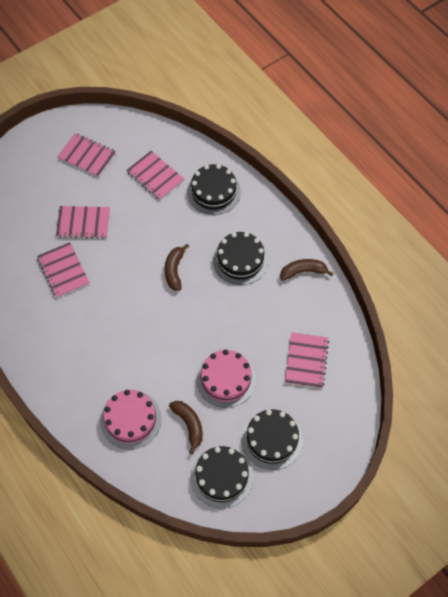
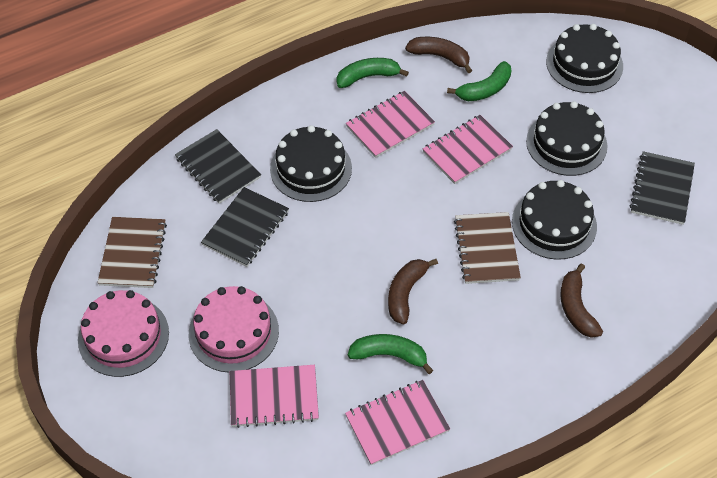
black notebook: none = 0 -> [175,129,261,204] [201,187,289,267] [630,151,695,225] = 3
brown notebook: none = 0 -> [97,217,167,288] [454,212,521,284] = 2
green banana: none = 0 -> [337,58,409,88] [348,334,433,374] [447,61,512,101] = 3
pink notebook: [37,242,90,298] [56,206,110,239] [57,133,116,177] [127,151,184,200] [285,332,329,389] = 5 -> [230,365,319,428] [345,380,450,465] [346,91,435,158] [423,115,513,184] = 4

